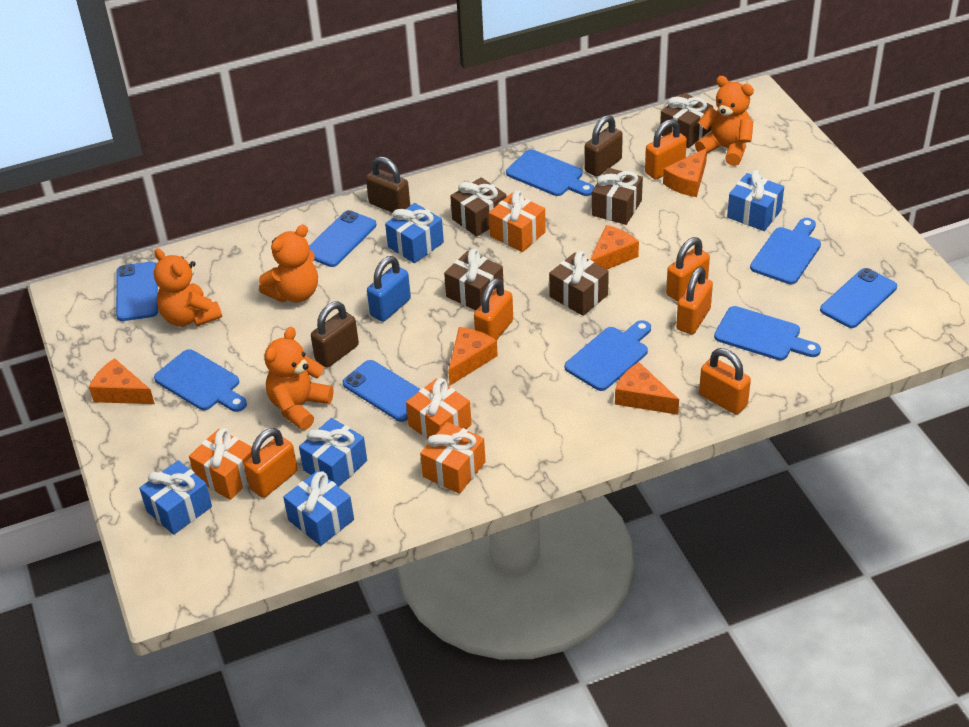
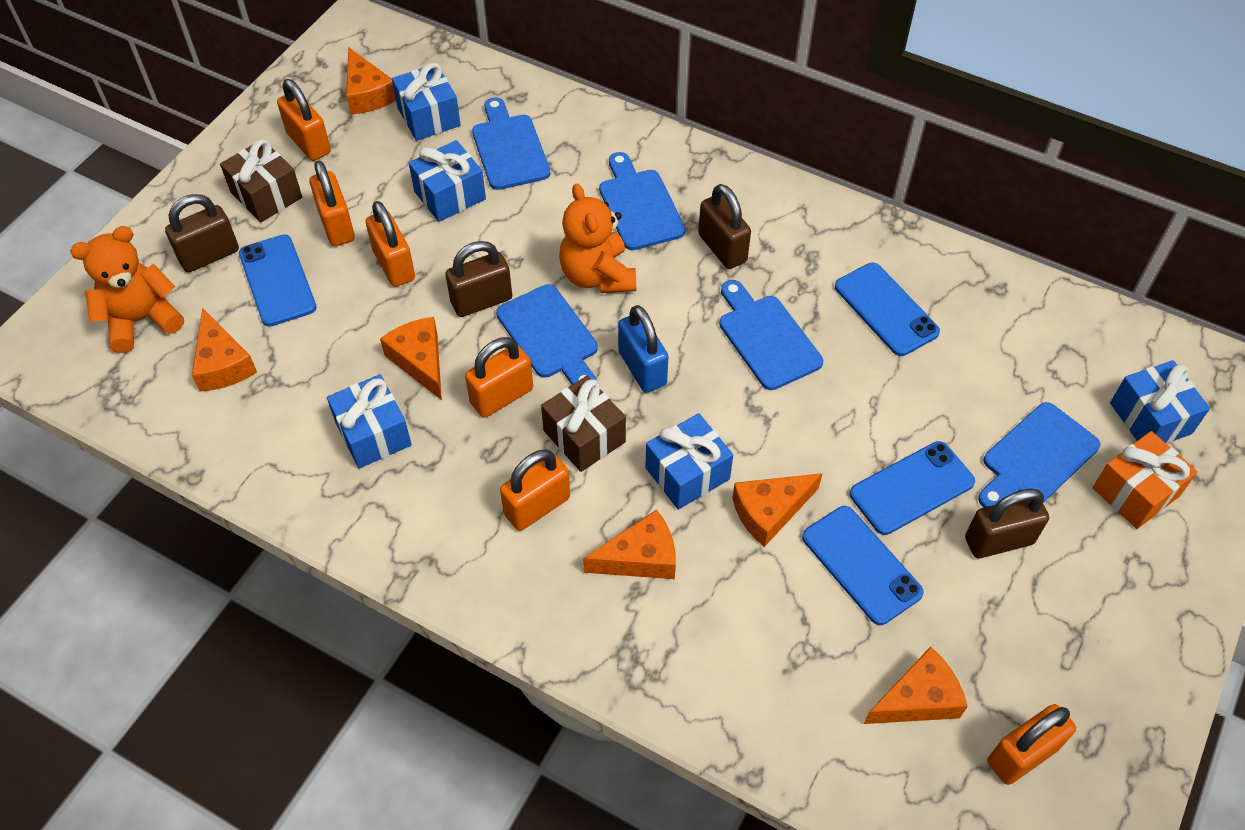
brown gift: [444,248,504,310] [450,177,506,237] [549,251,609,316] [592,168,643,225] [660,93,713,148] = 5 -> [220,139,302,223] [541,376,626,472] = 2
brown padlock: [311,301,359,368] [366,156,410,213] [585,115,623,177] = 3 -> [165,194,239,272] [445,241,512,317] [698,184,751,269] [965,488,1049,558] = 4
orange cheese: [89,358,155,404] [448,327,498,385] [590,225,639,269] [615,362,679,415] [663,148,707,197] = 5 -> [192,308,257,391] [346,47,396,115] [380,317,442,400] [583,510,676,579] [732,473,823,547] [864,646,968,724] = 6
orange gift: [189,428,252,500] [406,378,472,439] [420,422,486,494] [489,190,546,252] = 4 -> [1093,431,1198,529] = 1
orange teddy bear: [154,248,222,327] [259,225,318,303] [265,327,334,430] [695,76,754,166] = 4 -> [70,226,184,353] [559,183,636,293] = 2

